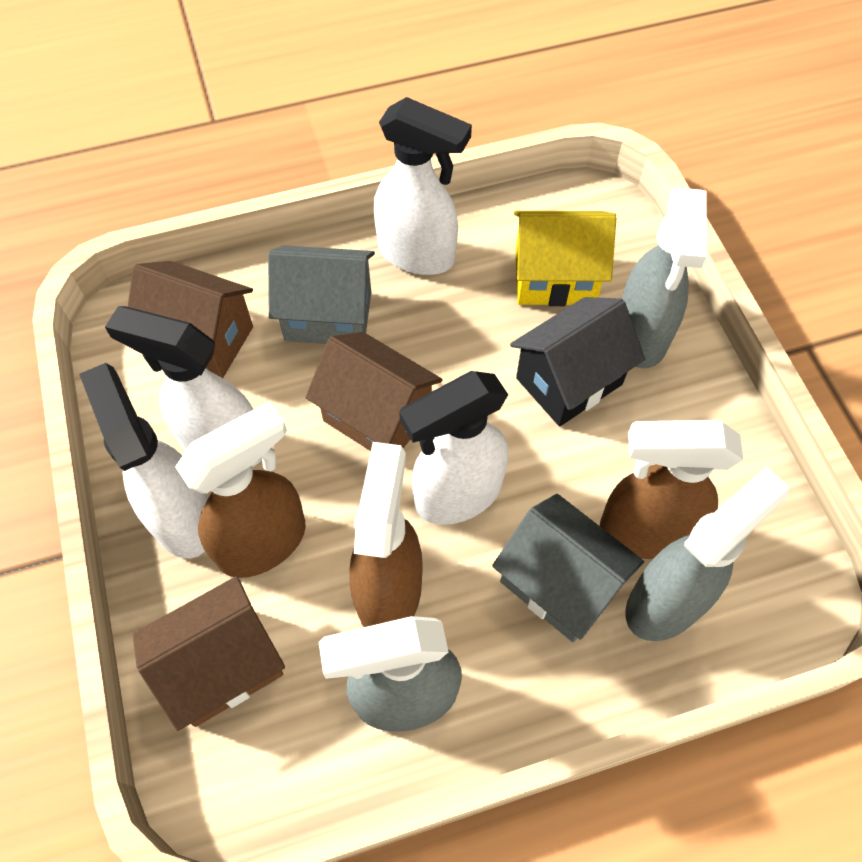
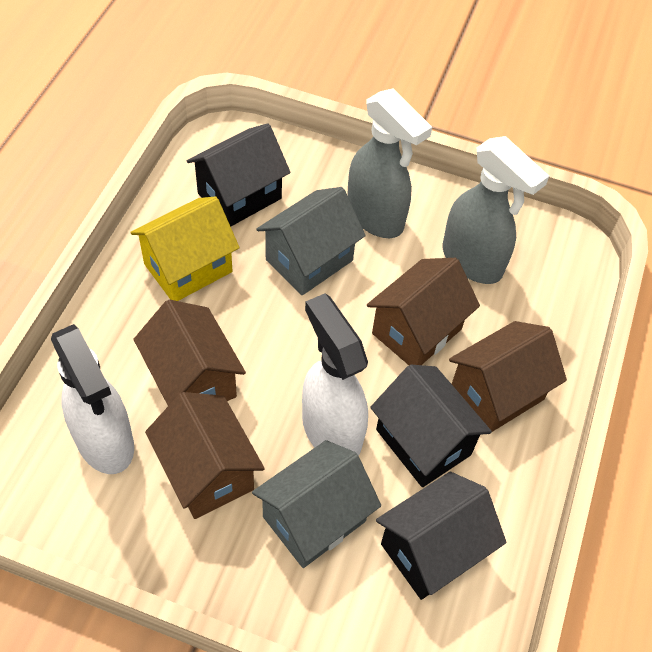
black house: [510,297,645,427] = 1 -> [187,123,291,227] [370,365,492,487] [376,472,506,600] = 3
brown house: [128,261,253,378] [133,576,285,731] [305,332,443,451] = 3 -> [134,299,246,406] [145,392,265,519] [367,258,480,365] [449,321,567,432] = 4
brown spray bottle: [175,402,306,578] [349,442,423,627] [600,420,744,559] = 3 -> none = 0
grey spray bottle: [319,616,462,732] [621,188,707,368] [625,467,789,641] = 3 -> [347,88,432,238] [443,136,549,284] = 2
white spray bottle: [79,363,208,558] [105,306,262,467] [374,97,472,275] [399,371,508,525] = 4 -> [51,324,134,474] [302,293,368,456] = 2

